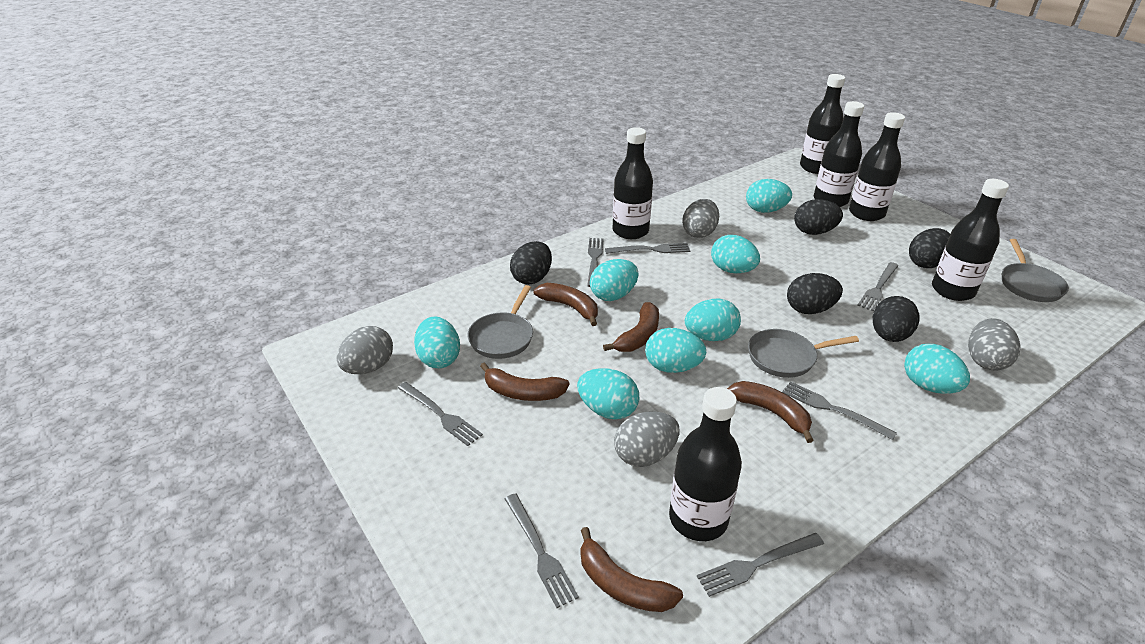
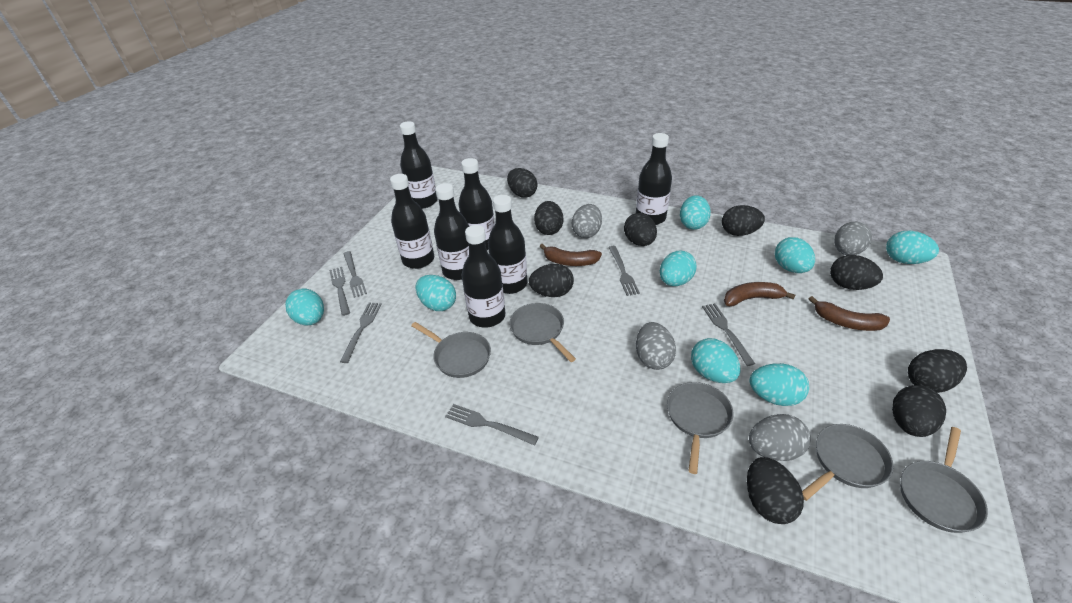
black bottle: [612,127,653,239] [669,387,742,541] [800,74,845,174] [814,101,864,207] [849,112,905,221] [932,179,1009,301] = 6 -> [390,174,434,269] [400,122,437,208] [434,183,469,280] [459,158,495,250] [462,225,505,328] [488,195,527,294] [636,133,672,225] = 7
black egg: [510,241,552,285] [787,273,843,314] [794,199,843,235] [873,296,920,342] [909,228,950,268] = 5 -> [507,168,538,197] [529,264,574,297] [534,201,563,235] [624,213,657,246] [722,205,765,236] [747,457,804,524] [830,255,883,290] [892,385,946,437] [908,349,967,393] = 9
brown banana: [480,362,569,401] [533,283,598,326] [580,527,683,612] [603,302,659,352] [727,381,814,443] = 5 -> [540,244,602,266] [724,282,795,306] [809,296,890,331] = 3
grey fork: [398,382,483,446] [505,493,579,608] [587,238,604,287] [605,243,690,254] [697,533,824,597] [782,381,897,440] [857,262,899,311] = 7 -> [329,267,350,316] [340,302,382,363] [343,251,367,298] [445,404,539,446] [608,246,640,296] [702,303,755,366] = 6
grey pan: [468,285,533,359] [748,329,859,378] [1002,239,1069,302] = 3 -> [411,322,491,378] [509,303,576,362] [667,382,734,474] [802,424,894,501] [900,427,988,533] = 5

